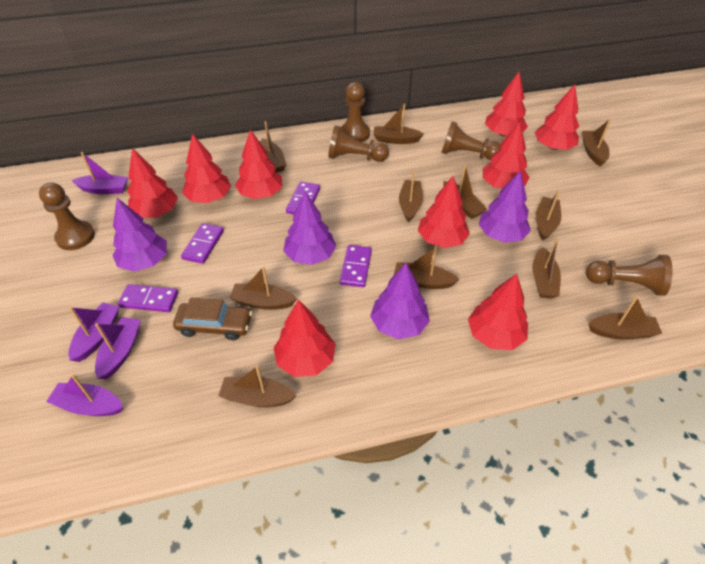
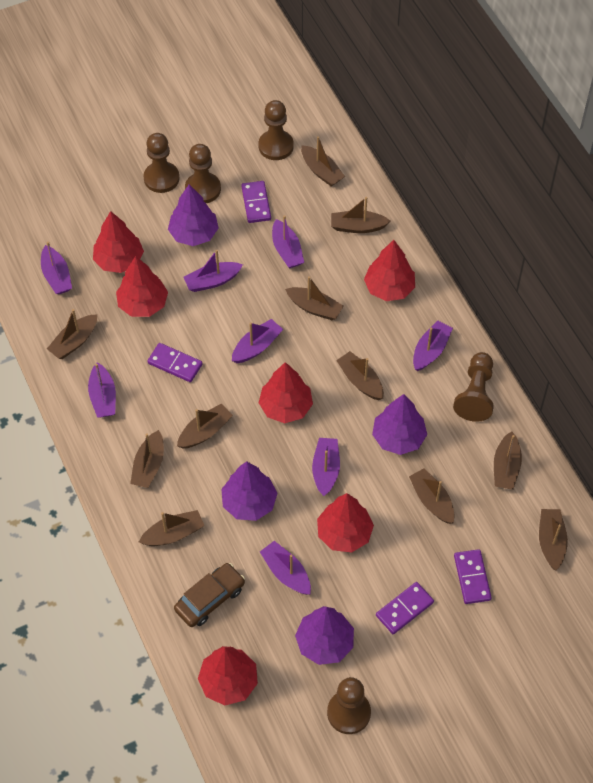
purple boat: [46,374,123,416] [68,302,119,362] [72,152,128,194] [95,317,141,379] = 4 -> [41,242,72,295] [88,362,116,418] [184,250,243,292] [232,319,283,363] [260,541,311,595] [272,215,304,268] [312,438,340,496] [413,320,453,371] = 8
red tree: [127,148,178,218] [182,134,231,203] [235,130,282,199] [274,299,336,377] [418,176,470,248] [468,274,528,350] [483,122,530,189] [485,72,528,137] [535,84,579,150] = 9 -> [93,211,144,273] [116,256,168,317] [198,646,258,705] [259,362,313,423] [317,493,374,552] [364,240,415,301] = 6

